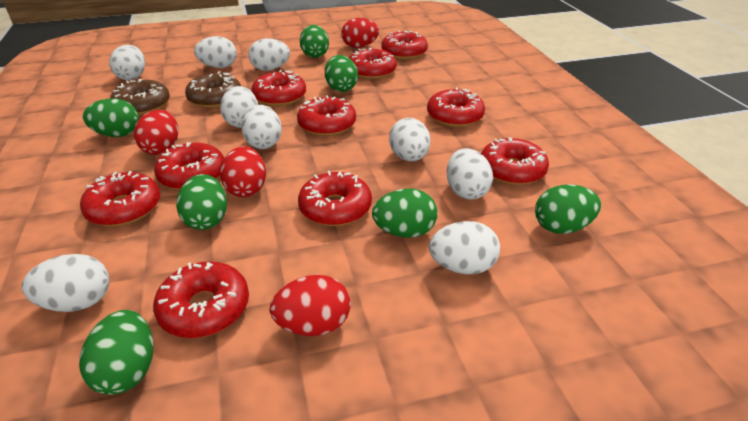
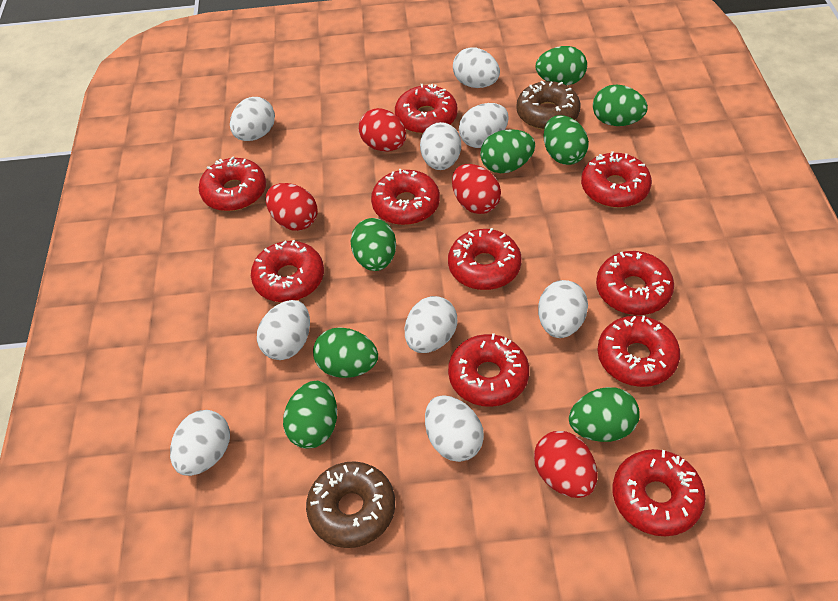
green egg: [79,310,153,395] [83,98,139,137] [176,174,227,230] [300,25,329,58] [325,55,358,92] [372,189,438,237] [535,184,601,234] = 7 -> [283,381,337,449] [313,327,378,378] [350,218,396,271] [480,129,535,173] [536,46,587,86] [543,115,589,165] [569,387,639,442] [593,84,648,126] = 8

